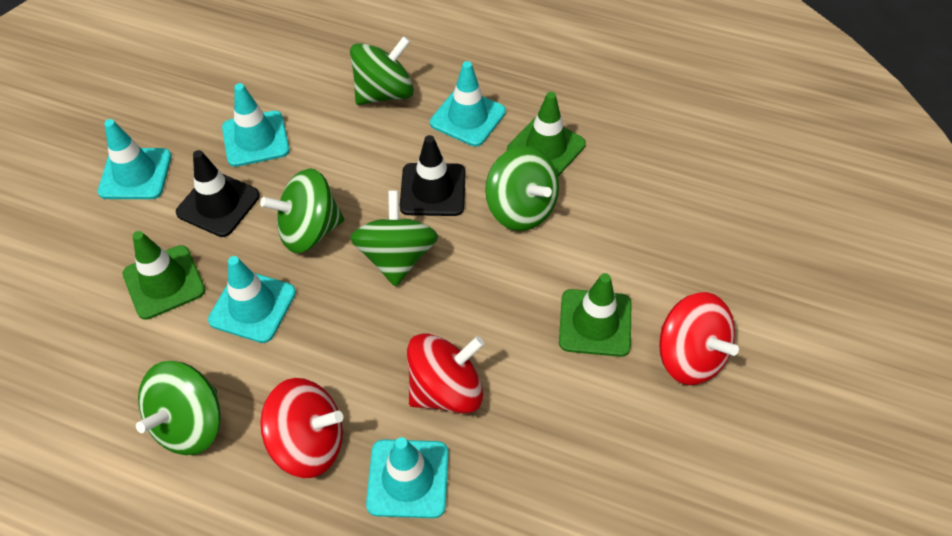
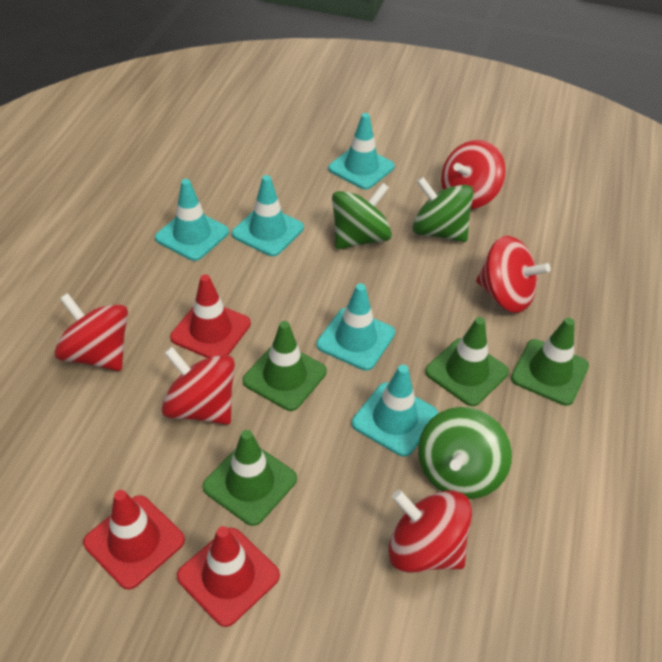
black traffic cone: [176,150,260,237] [400,135,466,216] = 2 -> none = 0
green spinning top: [136,361,221,455] [260,168,344,253] [350,36,414,105] [350,191,438,287] [485,146,559,231] = 5 -> [332,183,392,249] [413,177,474,242] [418,407,512,499] = 3
green traffic cone: [123,231,205,320] [507,92,586,176] [559,273,631,357] = 3 -> [202,430,297,526] [243,321,327,411] [425,317,509,406] [511,318,589,406] = 4
red spinning top: [260,378,343,478] [407,333,484,414] [659,292,739,385] = 3 -> [54,293,128,371] [162,347,235,425] [388,490,472,573] [441,140,506,209] [476,236,551,313] = 5
red traffic cone: none = 0 -> [83,490,185,590] [170,274,251,358] [177,526,280,627] = 3

